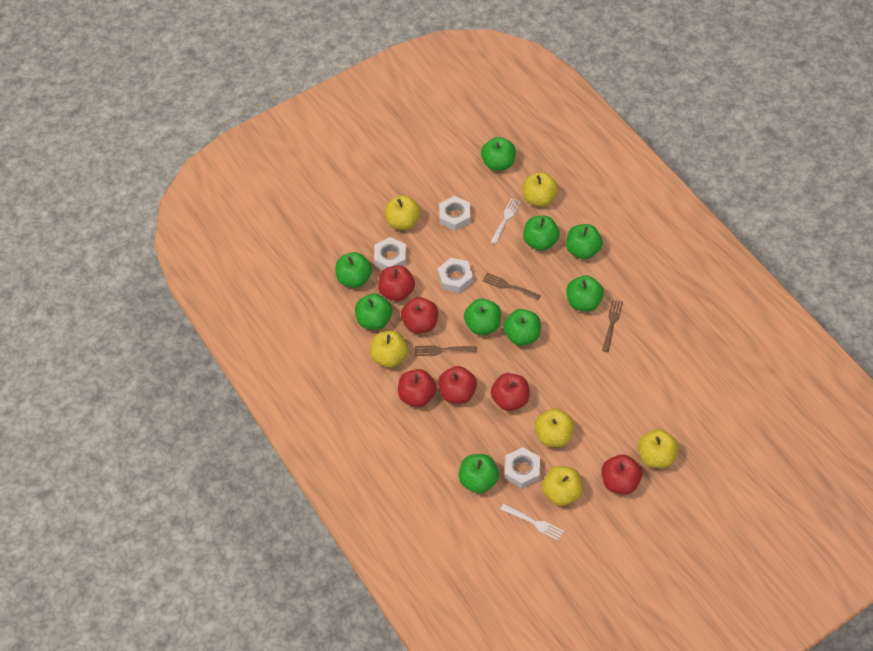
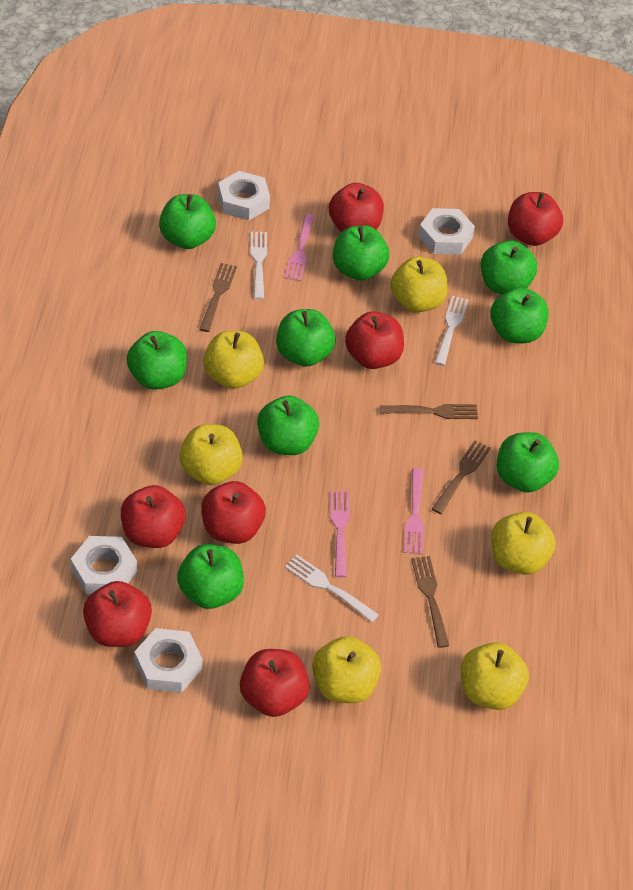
brown fork: [415,345,477,356] [483,273,541,300] [602,299,623,352] = 3 -> [199,263,237,332] [380,404,478,419] [411,556,449,648] [432,440,491,514] = 4
pink fork: none = 0 -> [285,214,315,281] [330,491,350,577] [404,468,424,555] = 3
red apple: [378,265,415,301] [398,369,436,407] [401,297,438,334] [438,366,477,404] [491,373,530,411] [601,455,642,494] = 6 -> [83,581,152,647] [121,485,186,548] [201,481,266,544] [240,649,310,717] [329,183,384,232] [345,311,404,369] [508,192,563,246] = 7
white fork: [491,198,521,244] [500,504,564,541] = 2 -> [250,232,267,299] [285,555,379,622] [435,296,469,366] = 3

